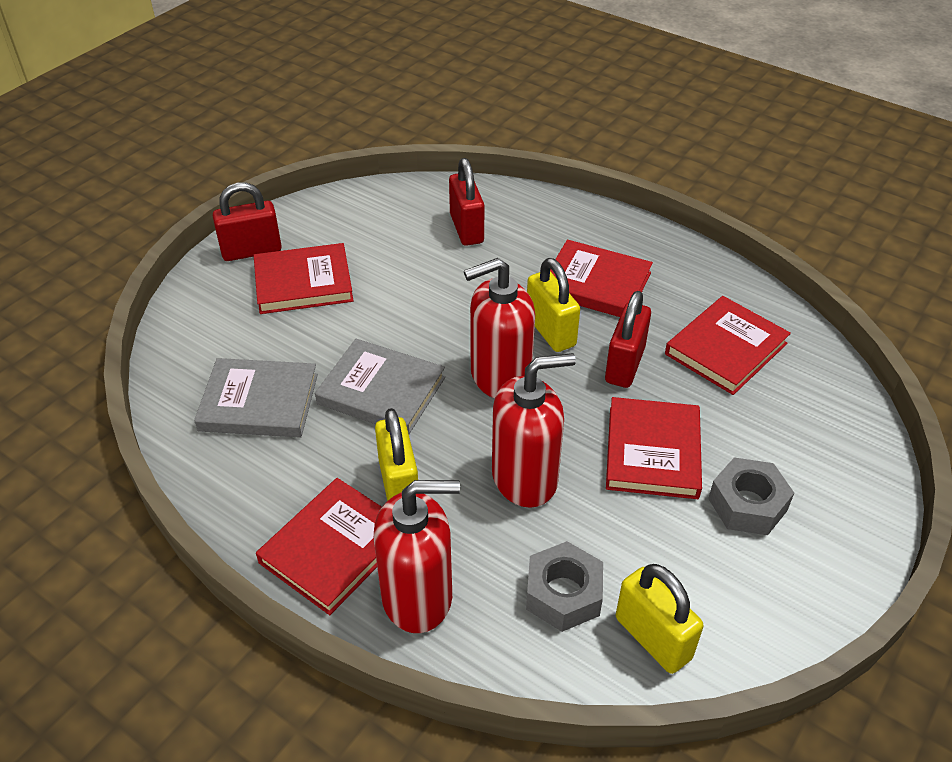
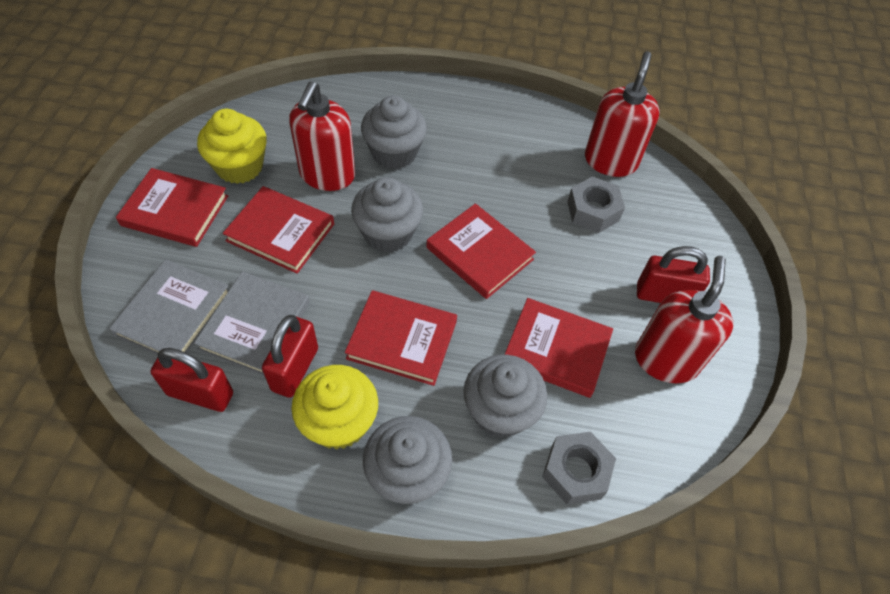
grey cupcake: none = 0 -> [351,177,423,253] [361,96,427,169] [363,416,452,504] [464,355,548,438] = 4
yellow cupcake: none = 0 -> [197,109,267,184] [291,365,378,450] = 2
yellow padlock: [375,408,418,501] [527,258,580,352] [616,564,703,674] = 3 -> none = 0

